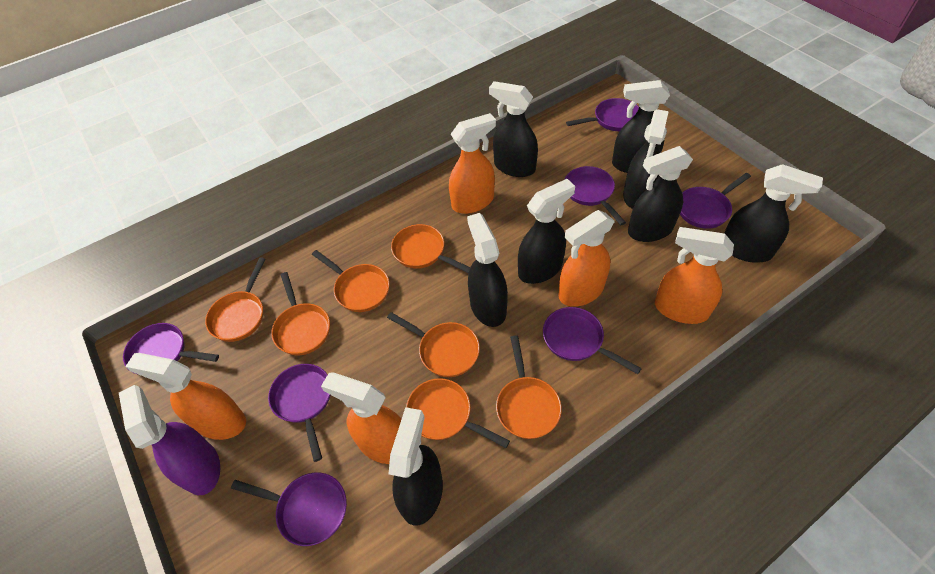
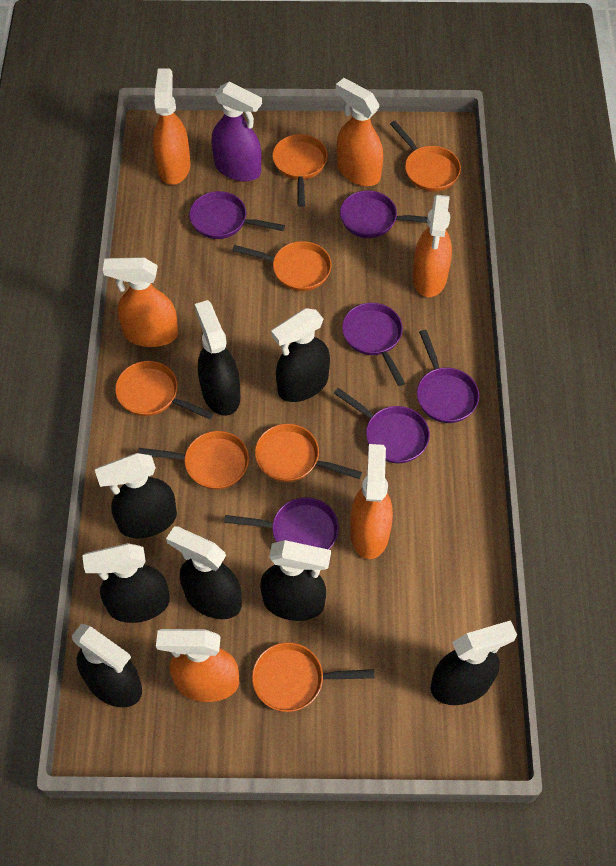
orange spray bottle: [125,353,246,440] [321,372,402,464] [449,113,496,214] [558,210,615,307] [655,227,734,324] = 5 -> [103,257,178,347] [153,68,190,185] [156,629,239,702] [336,78,383,186] [350,444,393,559] [413,195,452,297] = 6
purple pan: [123,323,219,374] [231,473,347,546] [268,364,330,462] [543,307,642,374] [564,166,626,225] [566,98,639,131] [680,173,751,229] = 7 -> [189,191,285,239] [224,497,339,550] [334,388,430,464] [340,190,428,238] [342,303,405,386] [417,330,479,423] = 6

